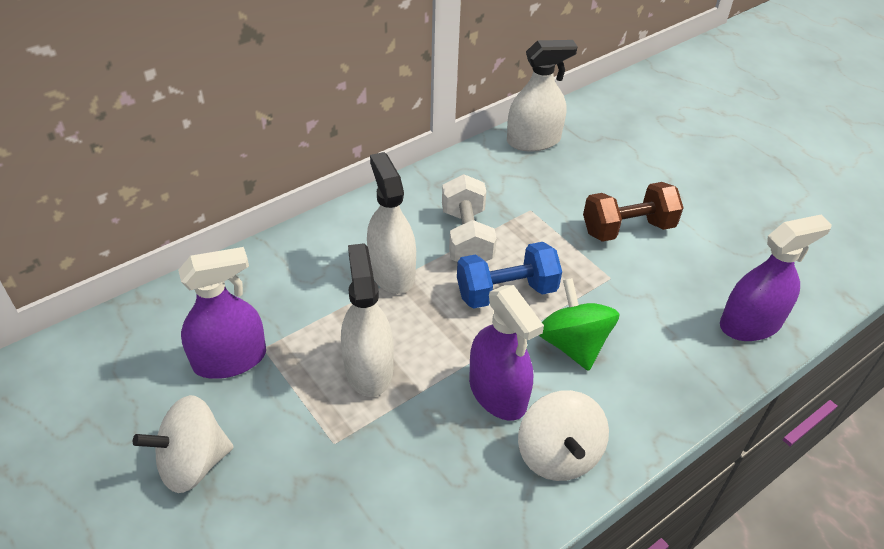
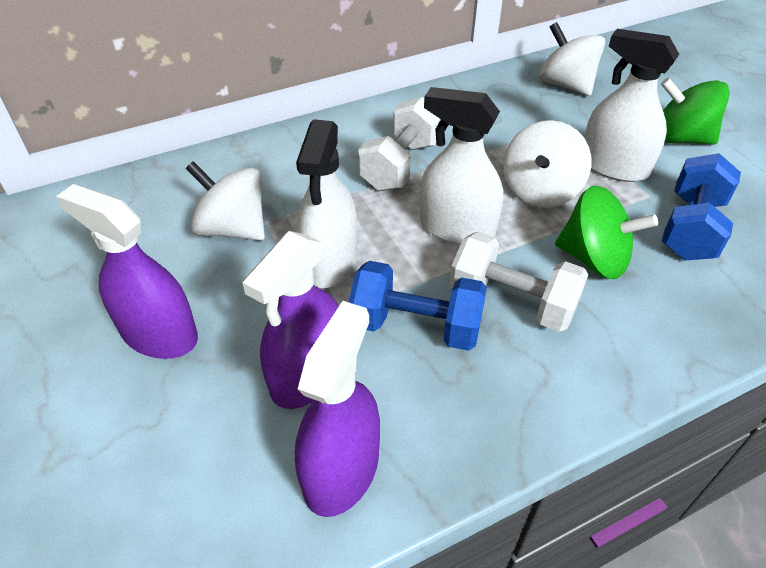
blue dumbbell: [457,242,562,309] = 1 -> [349,261,487,351] [662,153,741,261] = 2
brown dumbbell: [583,182,683,242] = 1 -> none = 0
green spinning top: [539,278,620,371] = 1 -> [555,186,658,279] [661,78,730,145] = 2
white dumbbell: [442,174,497,262] = 1 -> [358,97,441,191] [449,231,588,332] = 2
white spinning top: [133,395,234,493] [518,390,609,481] = 2 -> [186,161,265,241] [503,120,591,208] [539,22,605,96] = 3

